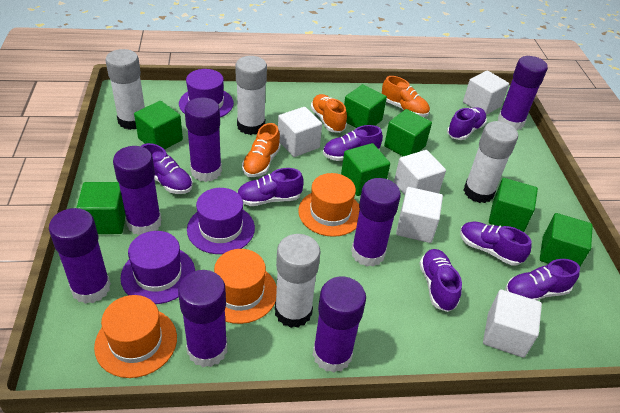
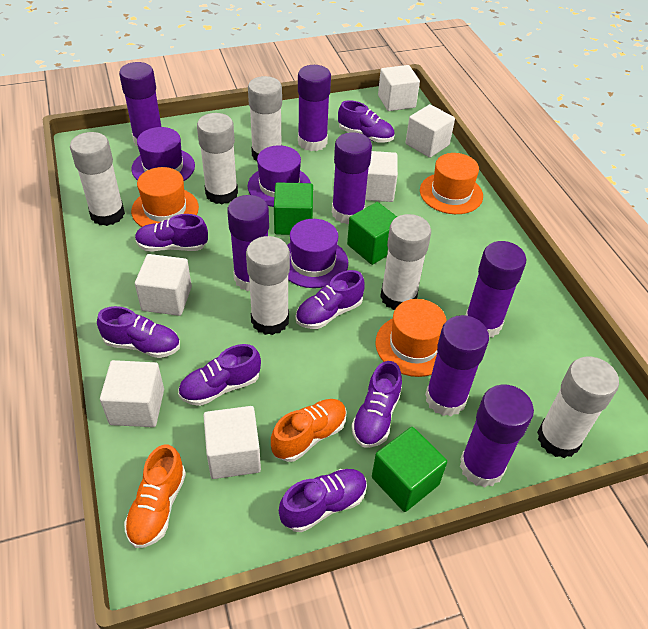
green cube: [77,182,126,234] [134,101,183,150] [341,143,390,196] [344,84,387,128] [384,109,432,156] [489,178,538,232] [540,213,593,266] = 7 -> [274,182,313,235] [347,202,397,265] [372,427,447,512] = 3
orange shoe: [242,123,281,177] [311,94,347,133] [382,76,430,117] = 3 -> [124,444,186,548] [271,399,347,462] = 2
white cube: [278,107,322,157] [394,150,446,195] [396,187,443,243] [463,71,509,115] [483,290,542,358] = 5 -> [100,360,164,427] [135,254,192,316] [203,406,261,479] [365,151,398,202] [378,65,420,111] [405,104,455,158] = 6
white glue stick: [105,49,145,130] [235,56,267,135] [275,234,321,328] [464,121,518,203] = 4 -> [70,132,125,226] [197,113,238,204] [246,236,290,335] [248,76,282,161] [380,214,431,310] [537,357,619,458] = 6

